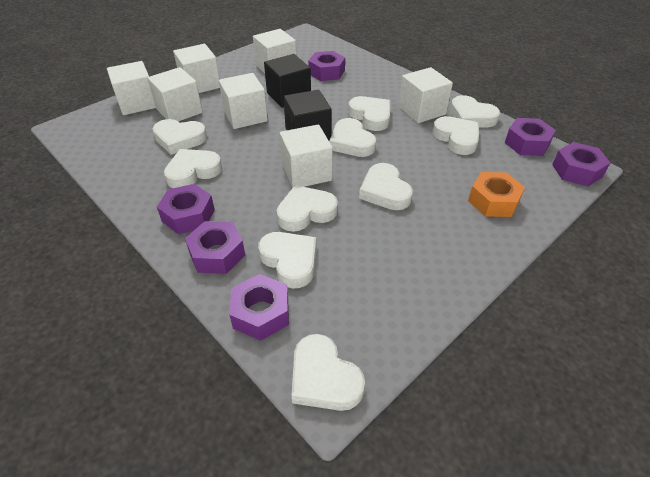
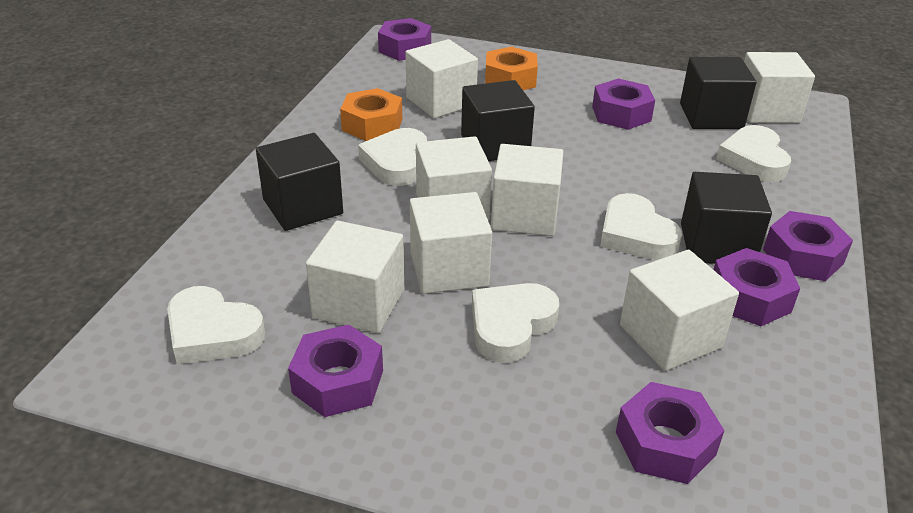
black cube: [264,54,311,108] [283,90,332,140] = 2 -> [256,133,343,231] [461,80,535,161] [680,57,757,129] [681,172,772,264] = 4
orange nut: [468,172,525,217] = 1 -> [340,88,402,141] [485,46,538,90] = 2
white heart: [153,119,207,155] [164,149,222,188] [258,232,317,289] [276,185,338,232] [292,334,365,411] [329,118,376,157] [348,96,390,131] [359,163,413,210] [432,116,479,155] [450,95,500,128] = 10 -> [167,286,265,364] [358,128,427,186] [472,283,559,363] [600,193,682,260] [716,125,791,182] = 5

